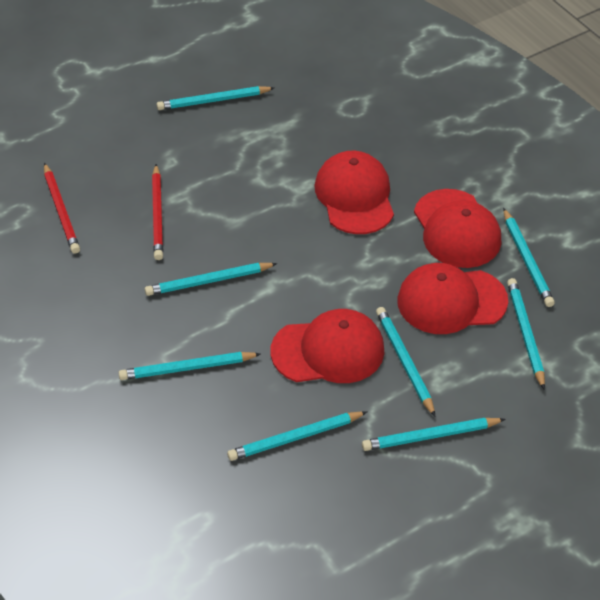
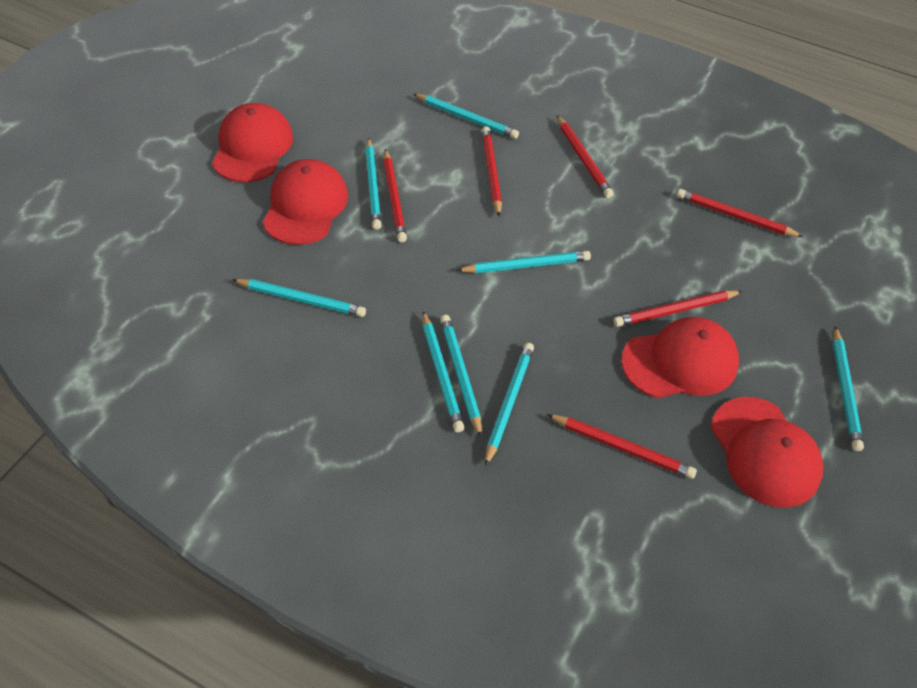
red pencil: [44,163,80,254] [152,164,163,260] = 2 -> [383,149,407,242] [482,126,502,217] [547,414,697,479] [557,115,613,198] [613,290,743,327] [677,189,803,237] = 6

